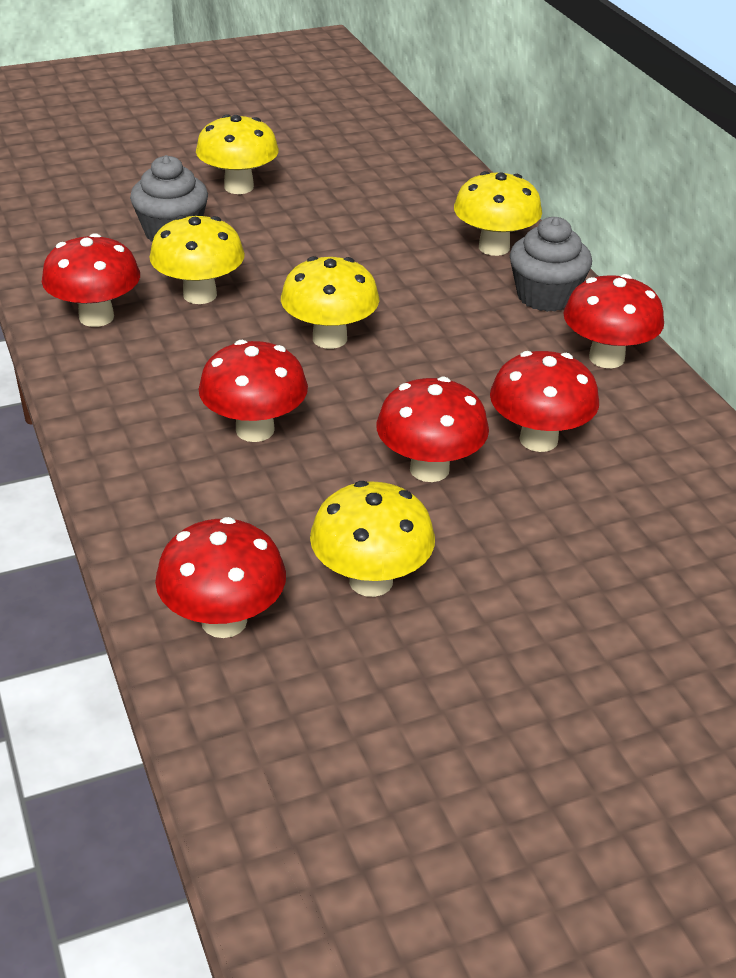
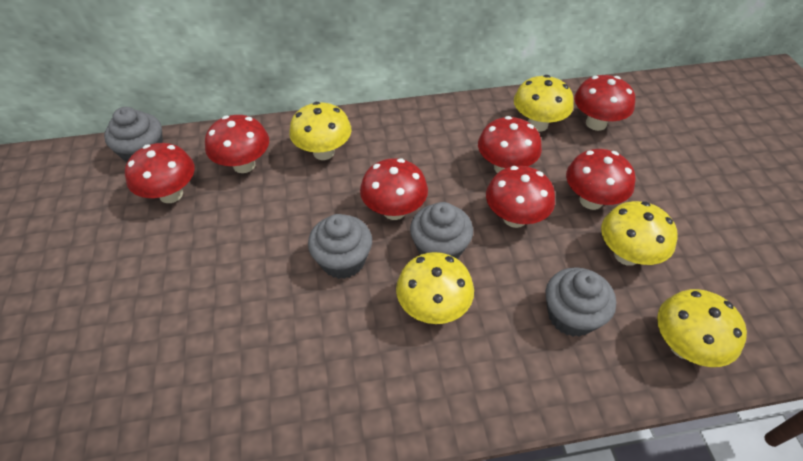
grey cupcake: [130,155,208,242] [510,217,592,312] = 2 -> [104,107,163,163] [308,214,372,279] [410,202,473,259] [546,267,616,337] = 4
red mushroom: [42,233,140,327] [155,517,286,638] [198,340,308,442] [376,377,489,482] [490,351,599,452] [563,274,664,368] = 6 -> [125,143,195,203] [205,115,269,173] [360,158,428,220] [478,116,542,173] [486,166,555,228] [566,149,635,210] [574,75,635,131] = 7

